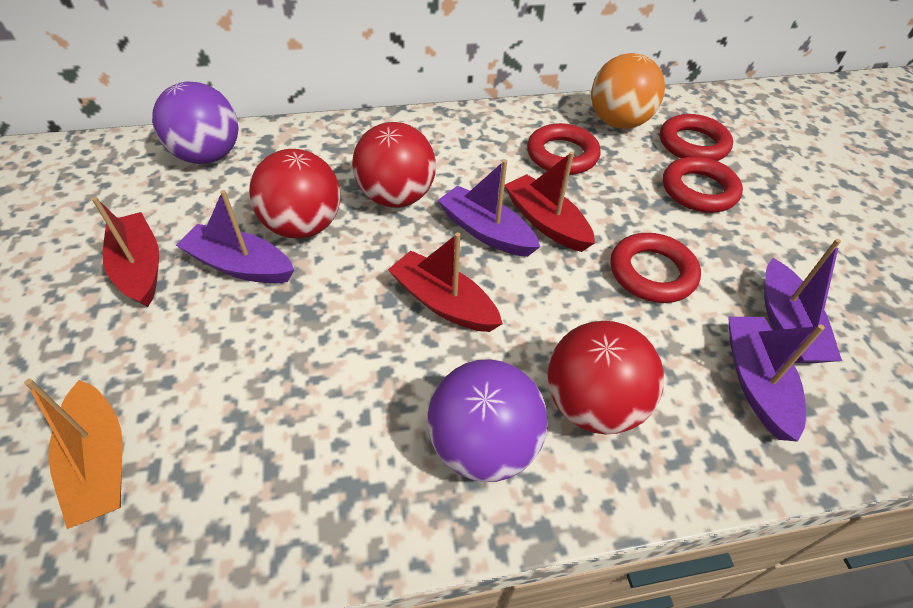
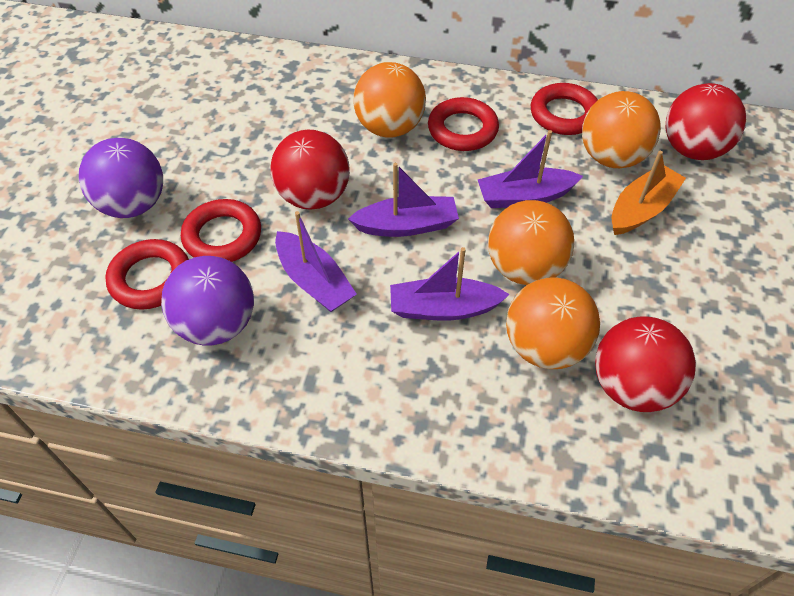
orange ball: [591,53,665,129] = 1 -> [353,62,426,138] [488,200,574,285] [506,277,600,369] [582,91,661,168] = 4
red boat: [92,197,159,307] [388,232,503,332] [504,151,595,252] = 3 -> none = 0

